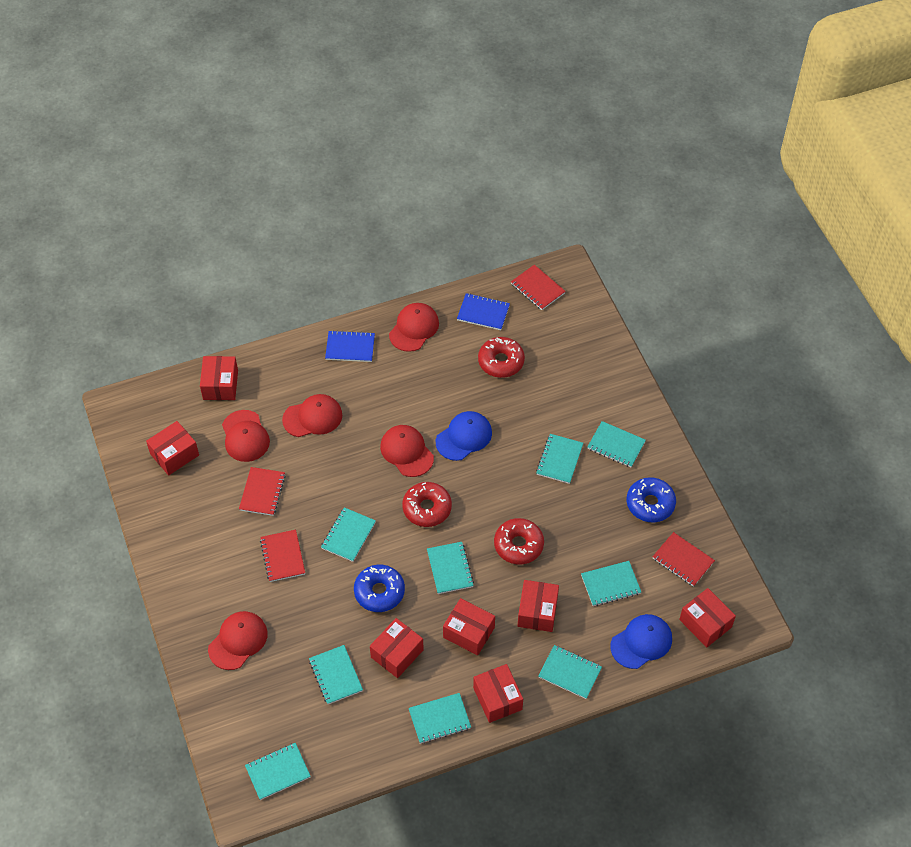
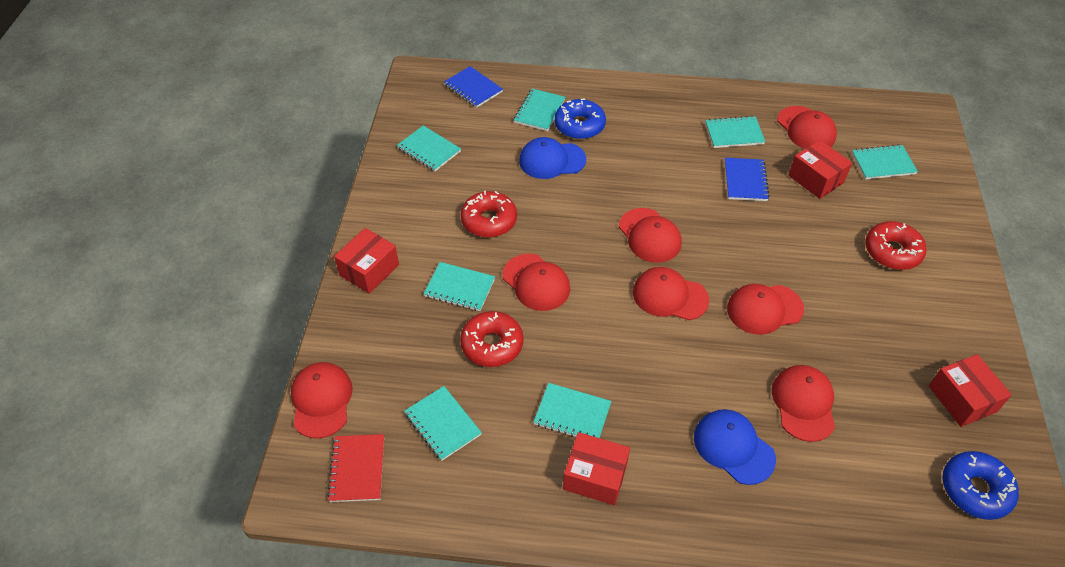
red box: [146,421,199,475] [200,356,238,400] [370,618,424,678] [443,598,495,655] [473,664,523,723] [518,580,559,632] [679,588,736,647] = 7 -> [334,228,399,294] [563,432,630,505] [788,140,852,199] [929,354,1012,427] = 4
red cap: [208,611,268,670] [222,410,270,462] [282,394,342,437] [380,425,434,477] [389,303,439,352] = 5 -> [291,362,353,438] [503,254,570,311] [619,208,682,263] [633,267,709,320] [727,284,804,335] [772,365,835,442] [777,106,837,149] = 7
red notebook: [239,467,286,516] [260,530,305,582] [511,265,566,310] [653,532,715,587] = 4 -> [327,434,384,502] = 1
turquoise notebook: [245,743,311,800] [309,645,363,704] [321,507,376,562] [409,693,471,744] [427,542,474,594] [536,434,583,484] [538,645,602,699] [581,561,641,606] [587,421,646,467] = 9 -> [397,126,461,171] [404,386,482,461] [424,262,495,311] [514,88,565,131] [534,383,611,438] [705,116,765,148] [852,144,918,180] = 7

